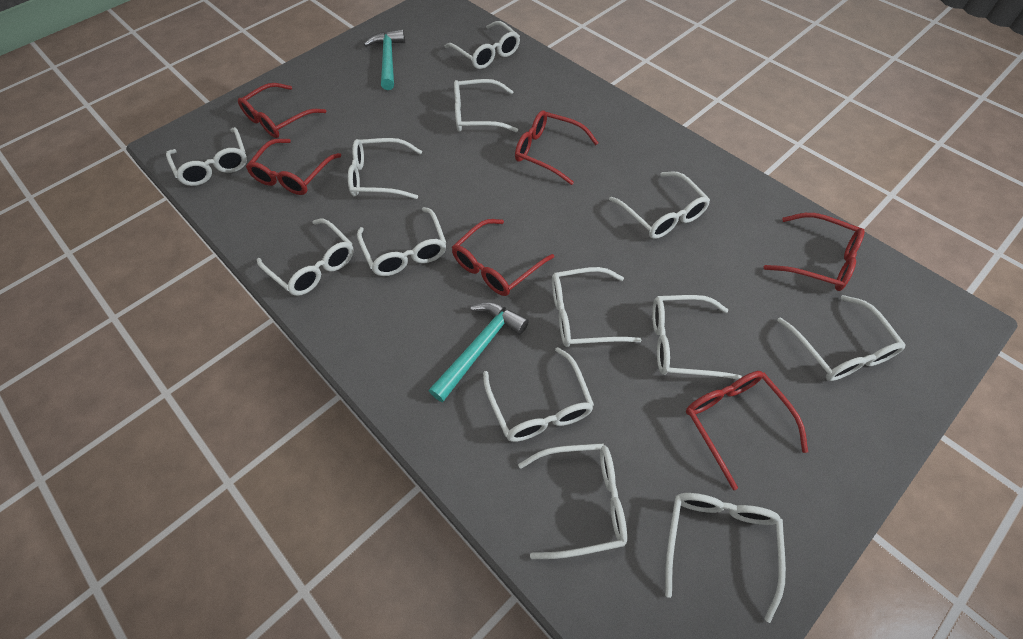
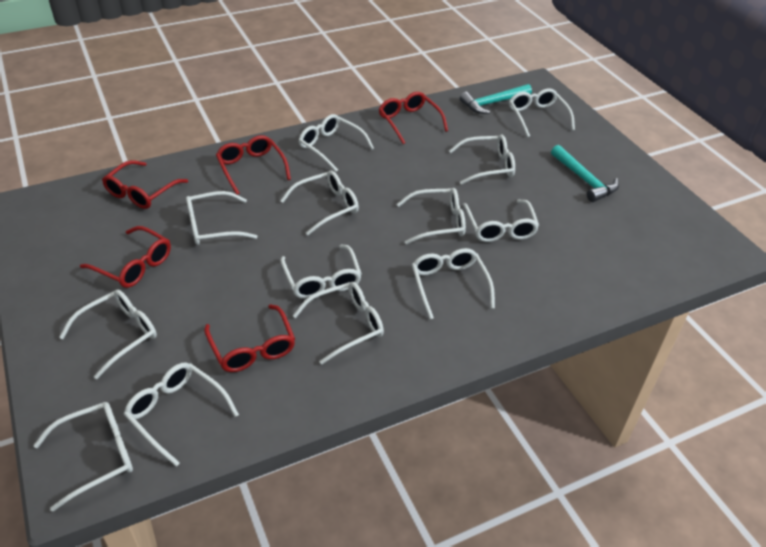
red glasses: [238,83,326,138] [246,139,342,195] [452,219,554,296] [515,110,598,185] [686,371,808,490] [764,213,865,291] = 6 -> [80,226,171,288] [102,160,188,209] [204,304,295,372] [216,135,291,195] [379,92,448,144] = 5

